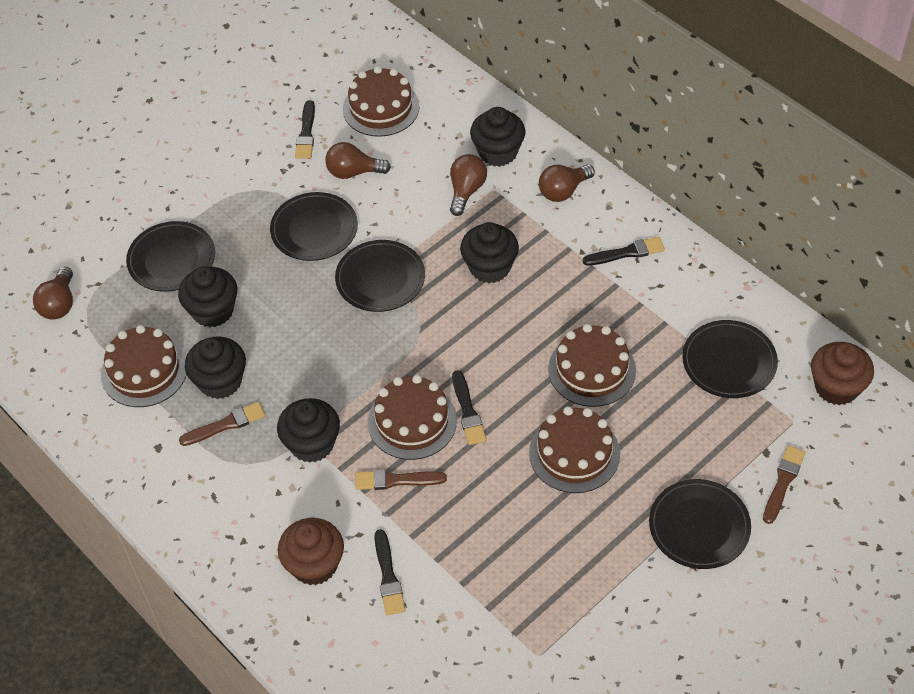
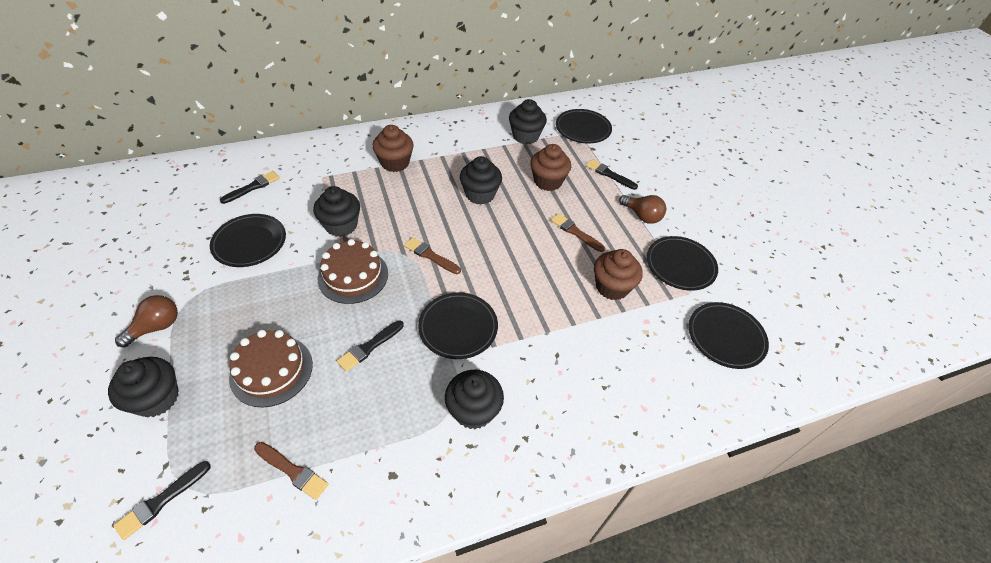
brown cake: [101,325,187,407] [343,66,420,137] [368,375,457,460] [529,406,620,493] [548,324,636,407] = 5 -> [229,330,313,407] [318,239,388,304] = 2
brown cupcake: [278,518,344,585] [811,342,874,405] = 2 -> [372,125,414,172] [530,144,571,191] [594,249,642,300] = 3
brown light bulb: [33,267,73,319] [325,142,391,179] [450,154,487,216] [539,165,595,202] = 4 -> [115,295,178,347] [619,195,666,224] = 2

